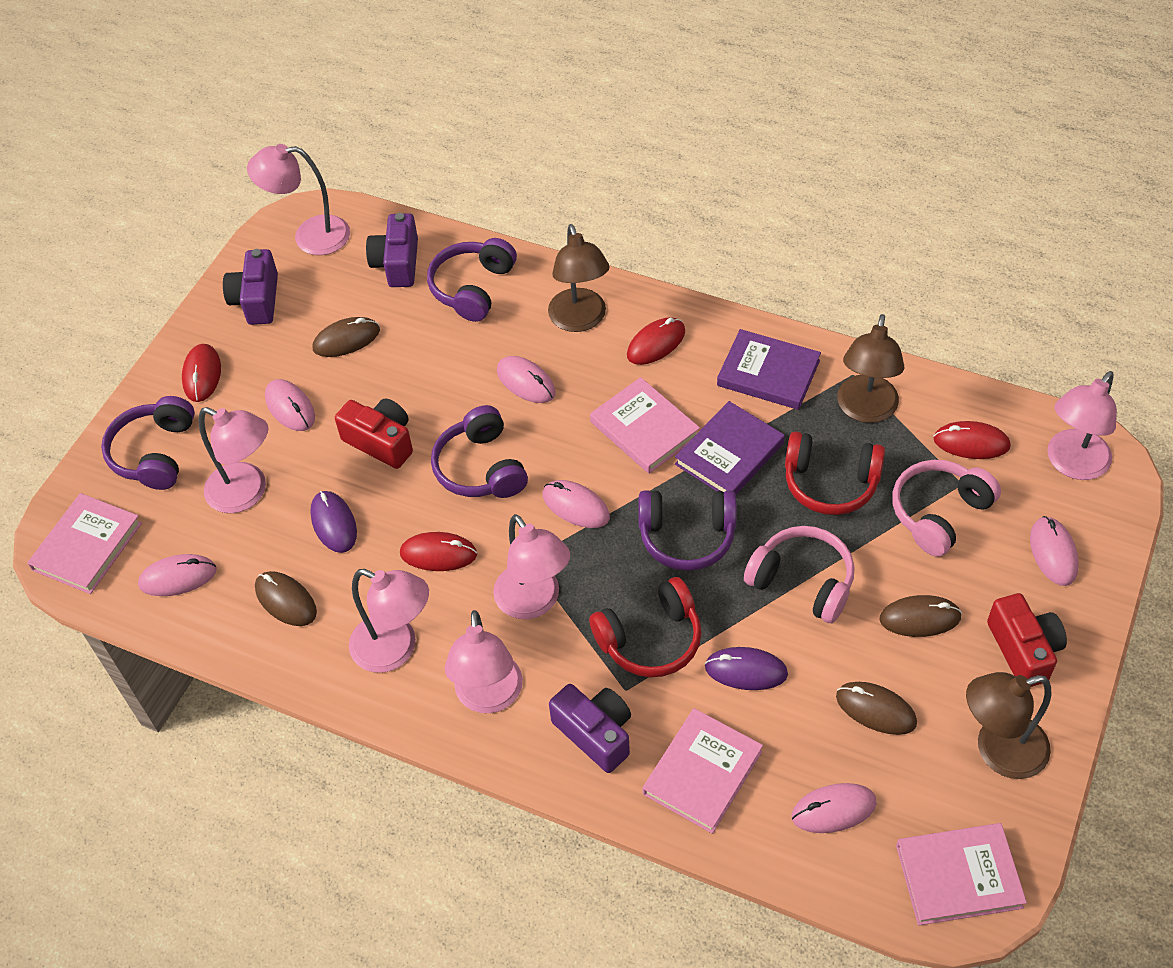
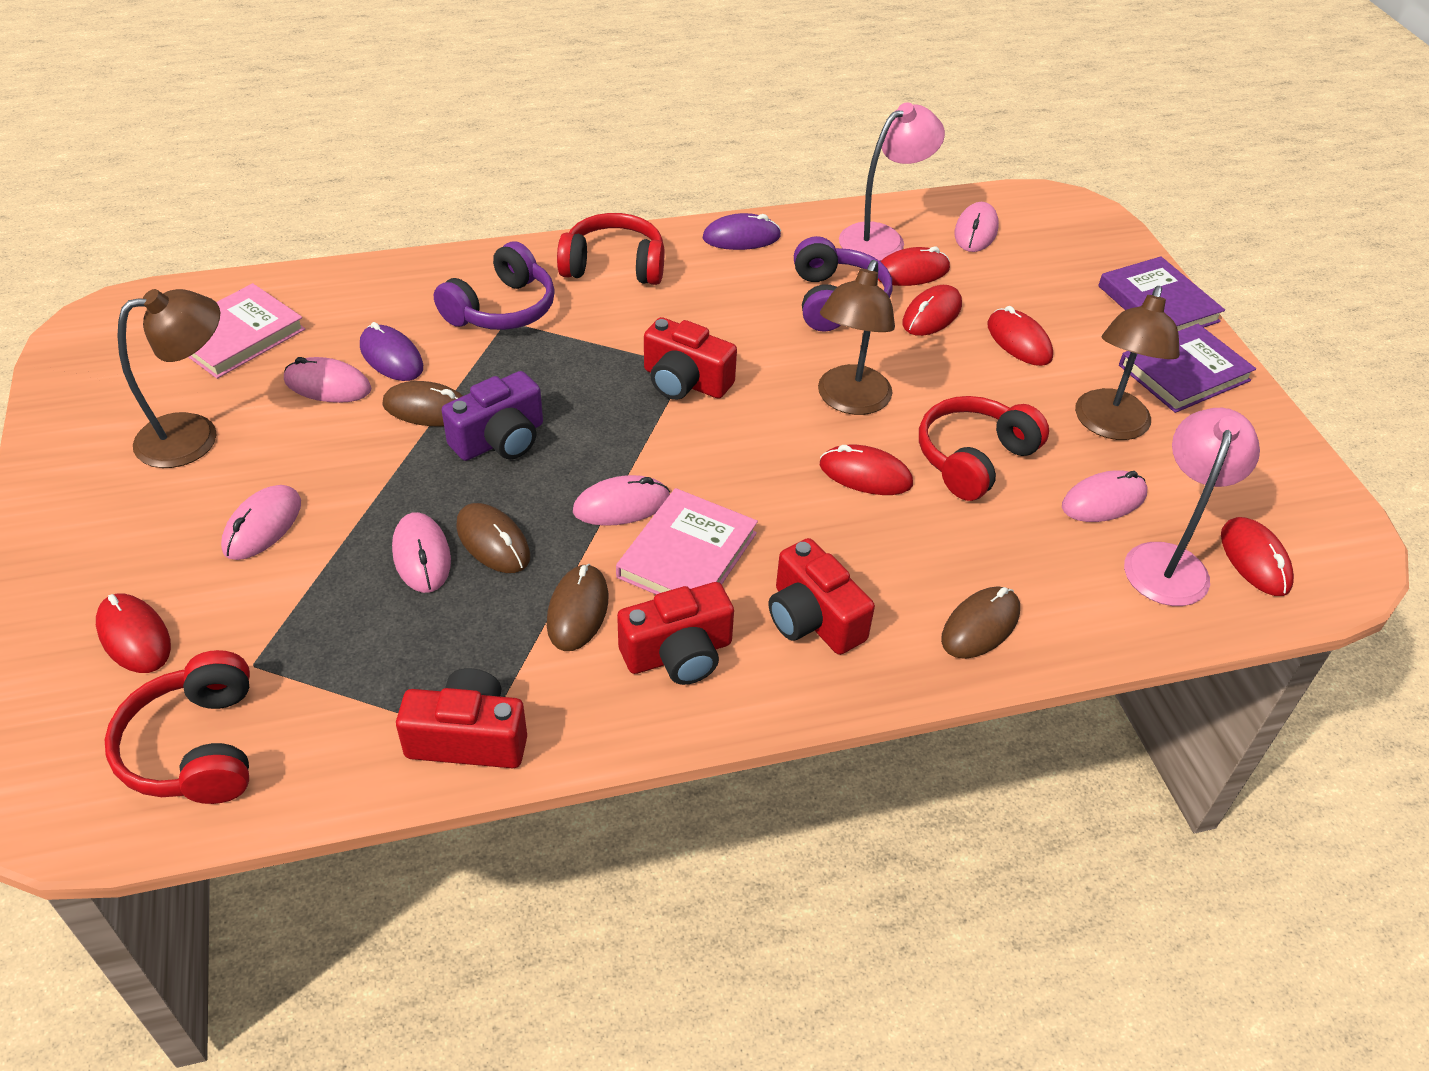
pink book: [27,493,142,594] [590,377,700,474] [643,708,763,834] [896,823,1027,926] = 4 -> [188,283,305,379] [616,488,758,595] = 2
pink headphones: [744,526,855,623] [892,460,1001,557] = 2 -> none = 0
pink lamp: [198,407,268,513] [247,144,350,255] [349,569,429,673] [445,610,523,713] [493,514,570,619] [1047,371,1117,480] = 6 -> [839,102,945,261] [1124,408,1260,606] = 2
purple camera: [223,249,278,325] [366,213,418,287] [549,684,631,773] = 3 -> [442,371,543,461] = 1
purple headphones: [101,396,195,490] [427,238,517,322] [431,405,528,498] [639,490,737,571] = 4 -> [434,242,555,330] [794,236,892,332] = 2
red camera: [335,399,413,469] [987,593,1067,687] = 2 -> [396,668,527,768] [617,582,734,685] [644,317,737,400] [769,538,875,655] = 4
red headphones: [589,577,702,677] [785,431,885,515] = 2 -> [105,650,250,804] [557,213,664,285] [919,396,1049,501] = 3
red mouse: [182,344,221,402] [400,532,477,571] [627,317,685,365] [933,421,1011,459] = 4 -> [96,594,171,673] [820,445,913,495] [878,246,950,286] [902,285,962,336] [987,306,1053,366] [1221,517,1294,596] = 6

